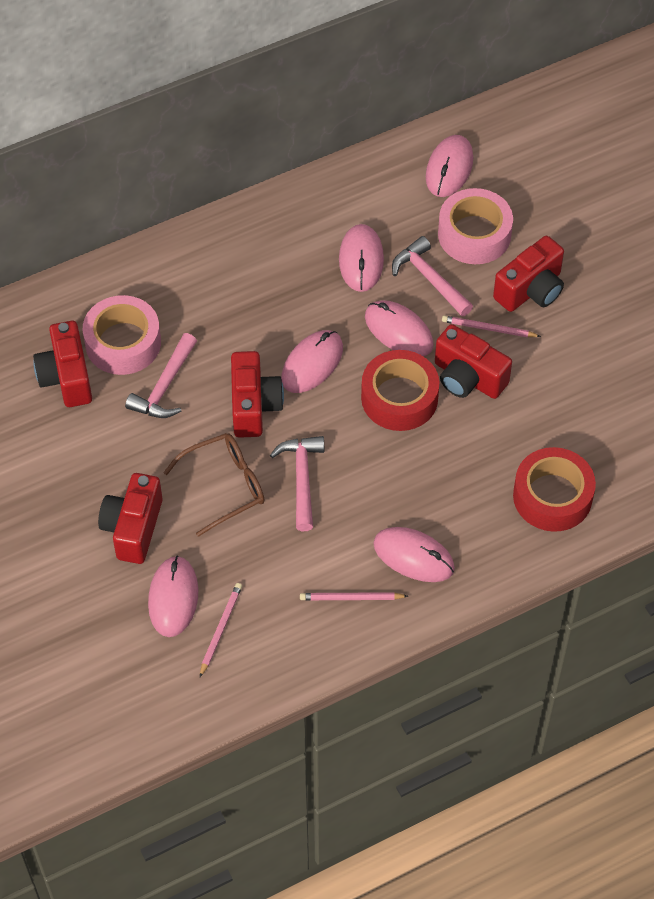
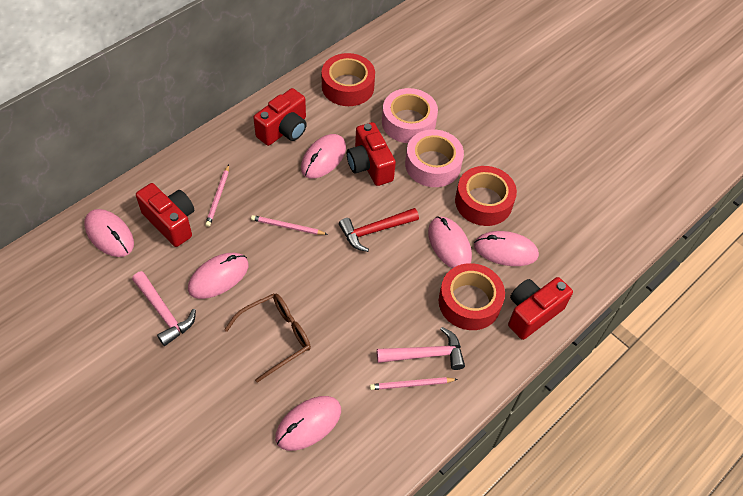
pink hammer: [125,333,197,418] [270,436,324,531] [392,236,473,316] = 3 -> [132,271,196,346] [377,327,465,370] = 2
red camera: [33,321,92,407] [98,473,162,564] [231,351,284,438] [435,324,512,399] [493,236,564,312] = 5 -> [136,183,194,247] [253,88,307,146] [347,122,396,186] [508,277,573,340] = 4
red hammer: none = 0 -> [339,208,419,252] = 1
red tape: [361,350,439,431] [513,447,596,532] = 2 -> [322,53,375,106] [439,263,505,330] [455,166,517,226] = 3

